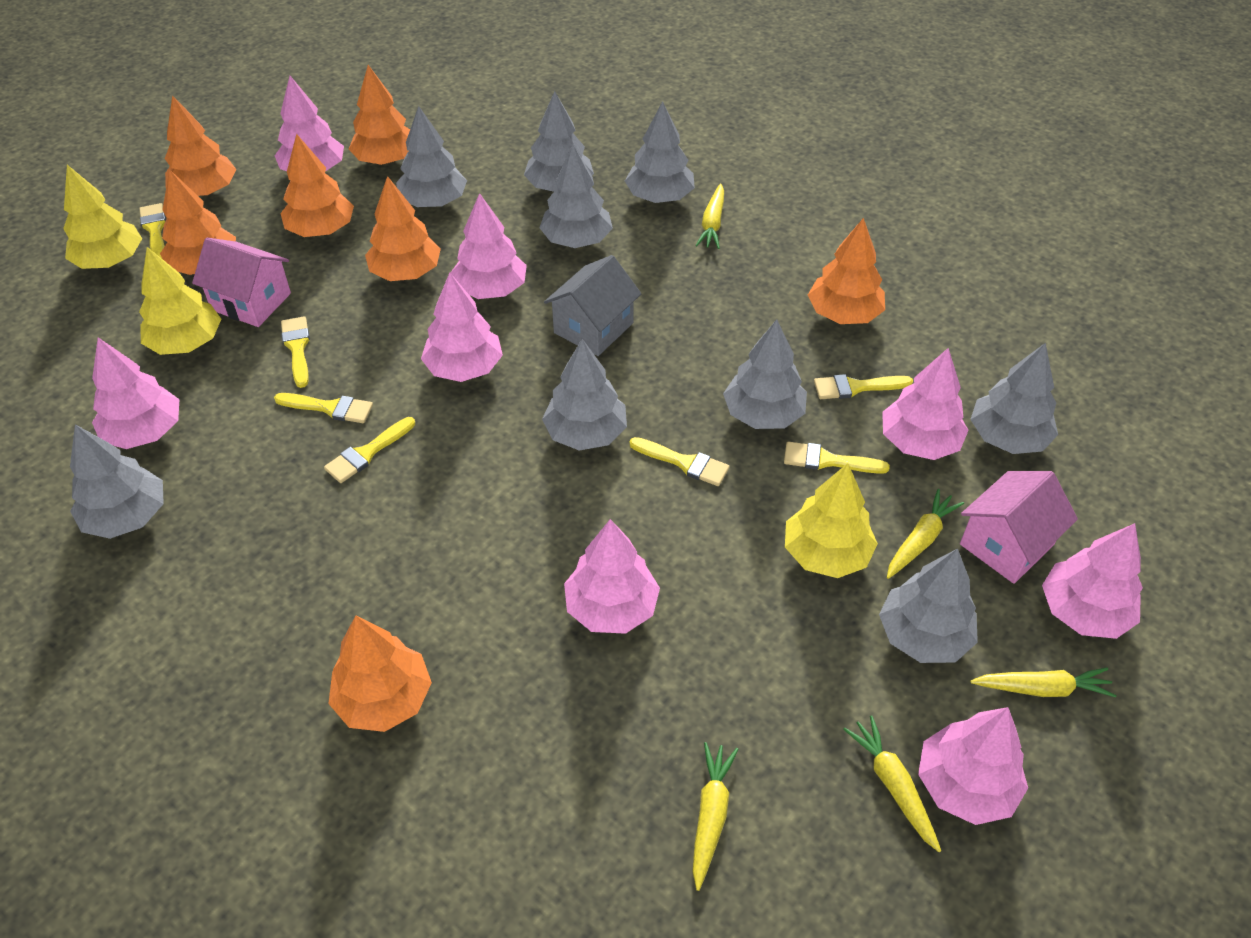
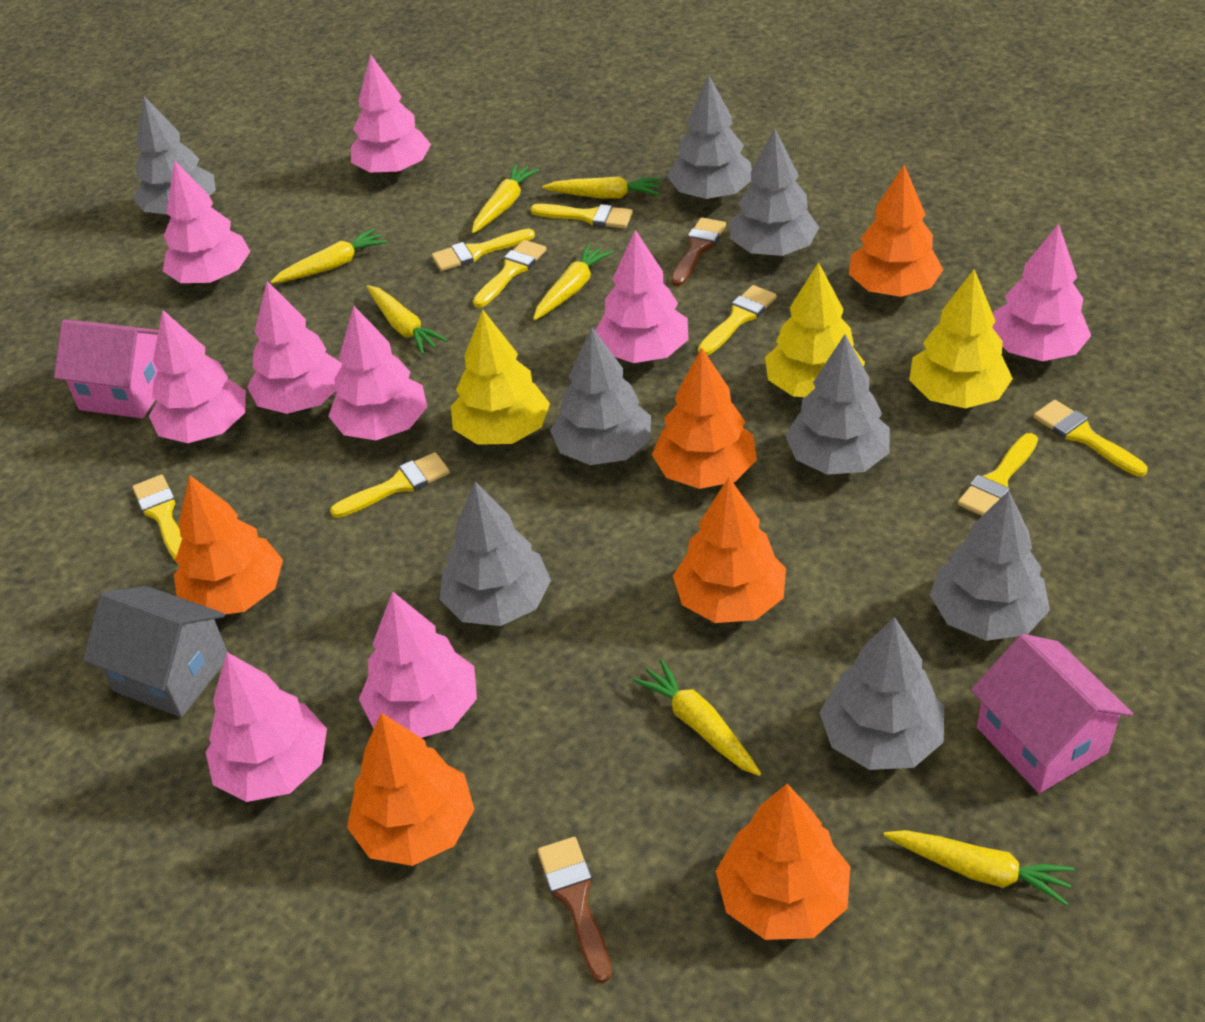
brown brush: none = 0 -> [538,837,612,983] [671,217,726,286] = 2
grey tree: [70,424,164,539] [396,106,467,207] [524,91,594,192] [539,145,613,248] [542,339,627,451] [625,101,695,203] [723,319,807,429] [879,548,978,663] [970,343,1058,454] = 9 -> [133,96,216,214] [439,482,551,626] [550,327,651,465] [668,75,752,200] [730,128,819,256] [785,334,890,475] [819,617,944,770] [930,490,1050,641] = 8
orange tree: [160,169,236,275] [165,95,236,196] [280,134,354,237] [328,615,432,732] [349,65,410,165] [365,176,441,281] [808,218,885,324] = 7 -> [174,475,283,614] [347,713,475,866] [652,348,757,489] [673,477,786,623] [716,784,850,940] [849,165,943,297] = 6
pink tree: [92,338,180,449] [275,76,344,172] [421,272,503,382] [450,193,527,299] [564,519,660,634] [882,348,969,460] [918,707,1028,825] [1042,523,1143,639] = 8 -> [149,310,246,443] [163,160,250,283] [206,652,327,802] [247,281,342,414] [328,306,427,440] [351,54,431,175] [359,591,477,738] [595,230,688,363] [992,224,1091,361] = 9
yellow brush: [139,203,166,258] [274,393,373,423] [281,316,310,388] [324,417,415,483] [629,437,730,486] [784,442,890,474] [814,374,913,399] = 7 -> [132,475,182,560] [330,452,450,518] [432,229,535,271] [473,240,547,308] [530,204,633,228] [698,285,777,356] [958,433,1038,516] [1034,400,1148,477] = 8
yellow carrot: [692,742,739,891] [695,183,724,249] [843,715,941,852] [887,489,964,579] [970,667,1116,697] = 5 -> [271,228,387,283] [367,285,448,355] [472,164,539,233] [533,244,613,320] [542,176,661,199] [633,659,761,776] [883,830,1075,906] = 7

